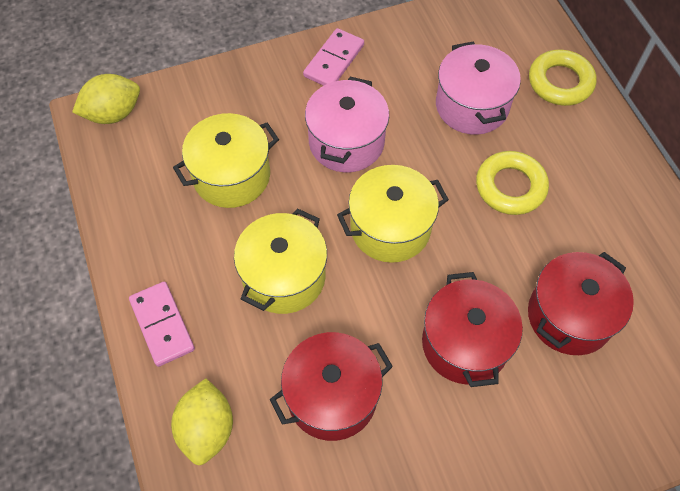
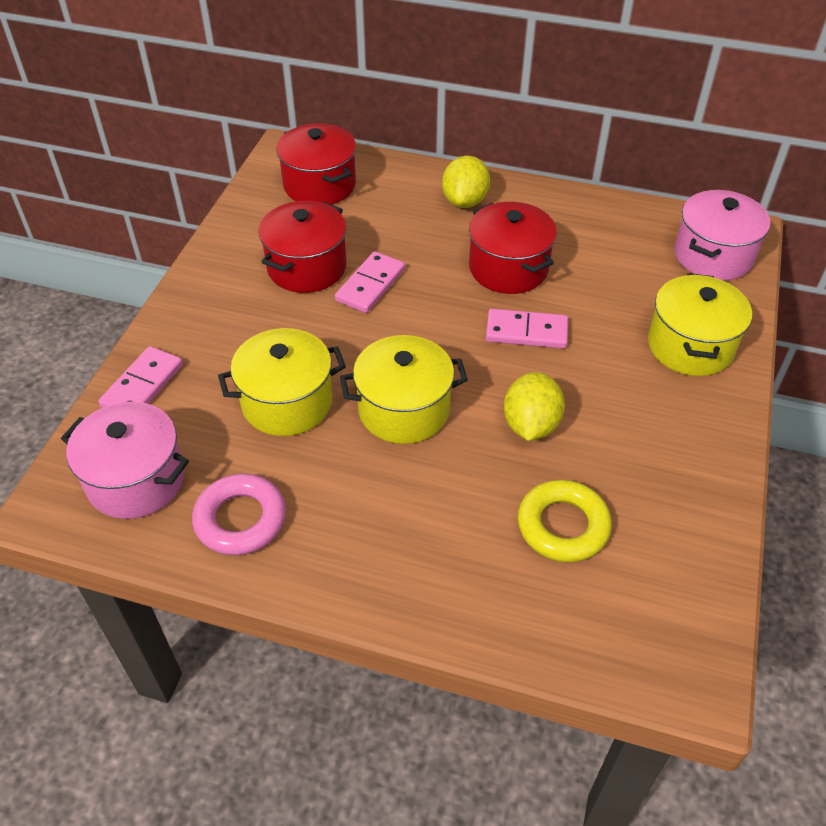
pink domino: [129,282,195,367] [303,28,364,86] = 2 -> [98,346,183,408] [335,251,405,313] [486,309,568,349] = 3
pink ring: none = 0 -> [192,474,286,555] = 1
yellow ring: [476,151,549,215] [529,50,597,106] = 2 -> [518,480,612,562] = 1

